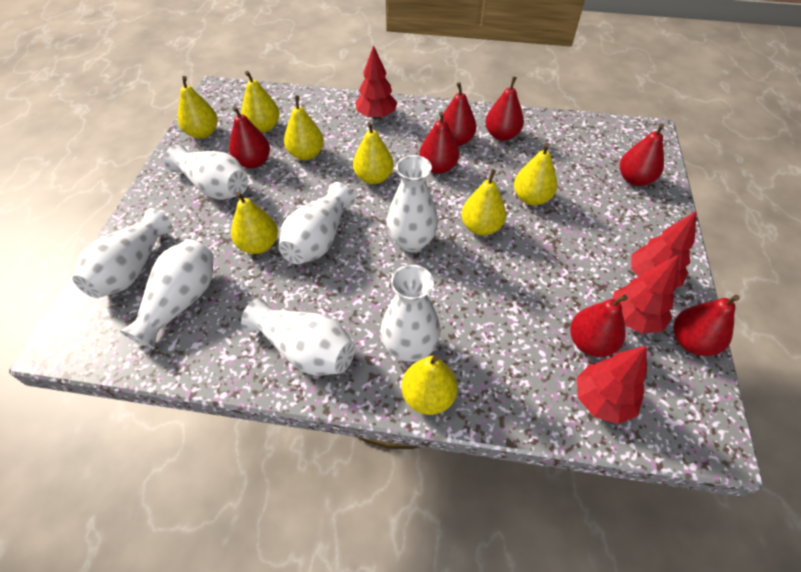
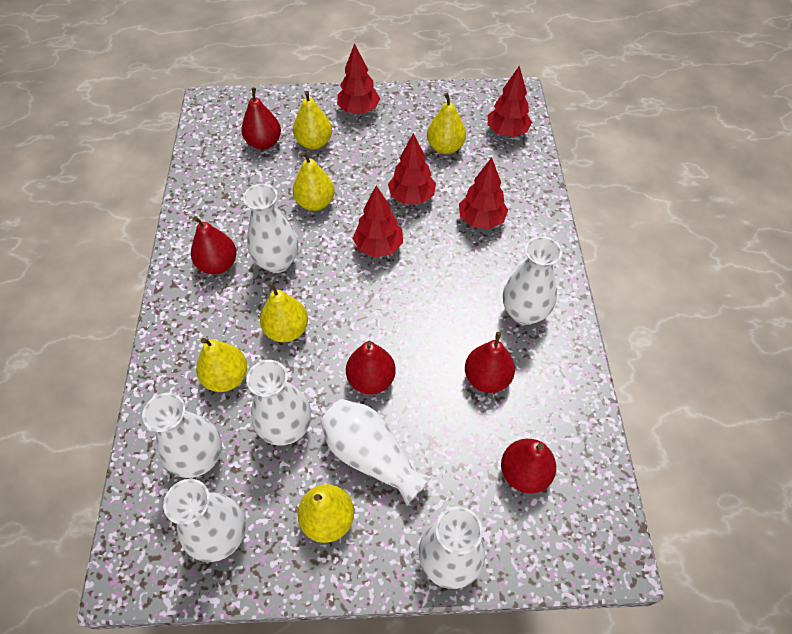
red pear: [229,106,270,168] [419,112,459,174] [443,82,476,146] [485,77,524,141] [570,294,628,357] [620,124,664,186] [674,295,740,356] = 7 -> [191,216,237,274] [241,87,281,150] [346,341,396,394] [465,332,515,393] [501,439,556,493] = 5
red tree: [355,45,398,119] [577,346,647,424] [613,255,679,334] [631,211,697,287] = 4 -> [337,43,380,114] [353,186,403,257] [388,133,436,204] [459,157,508,229] [488,65,532,137] = 5
yellow pear: [178,76,218,139] [231,192,278,254] [241,71,280,133] [284,95,324,160] [353,122,394,184] [402,355,458,415] [461,169,506,236] [514,143,557,206] = 8 -> [196,338,247,392] [260,282,308,342] [293,91,332,149] [293,151,335,211] [297,484,354,543] [427,93,466,154] = 6

